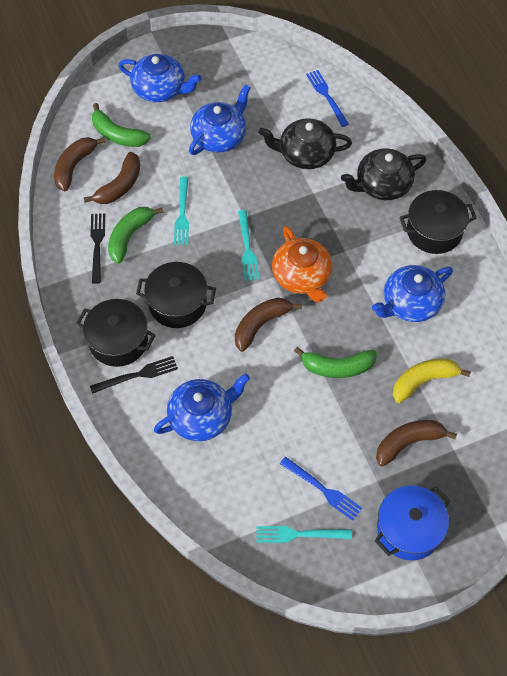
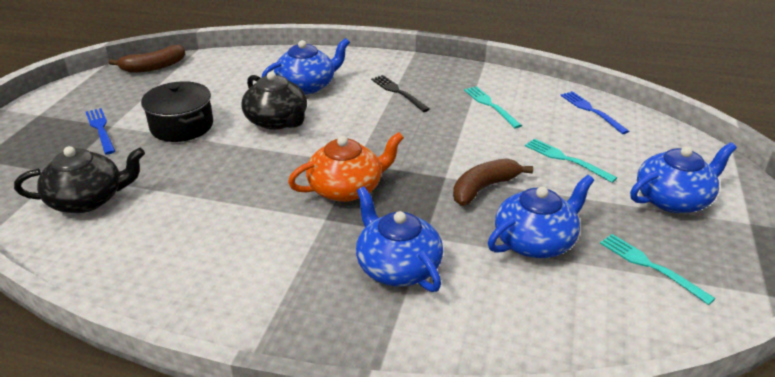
black fork: [90,213,105,284] [90,356,178,394] = 2 -> [371,75,430,112] = 1
black pot: [76,299,156,367] [136,262,216,328] [400,190,477,254] = 3 -> [141,81,213,142] = 1
blue pot: [375,485,451,560] = 1 -> none = 0
brown banana: [54,137,106,191] [84,152,140,204] [235,298,302,352] [376,420,457,467] = 4 -> [109,45,185,73] [453,158,533,206] = 2
green banana: [92,103,151,147] [108,207,163,264] [294,347,377,378] = 3 -> none = 0
yellow banana: [393,358,471,403] = 1 -> none = 0

